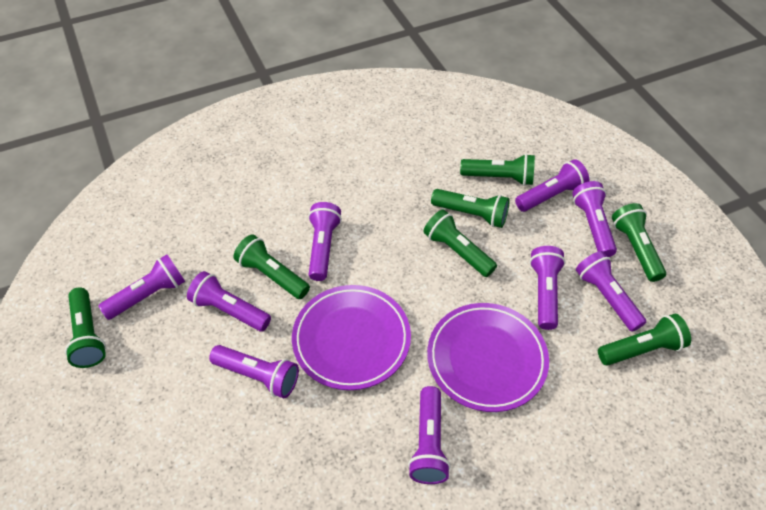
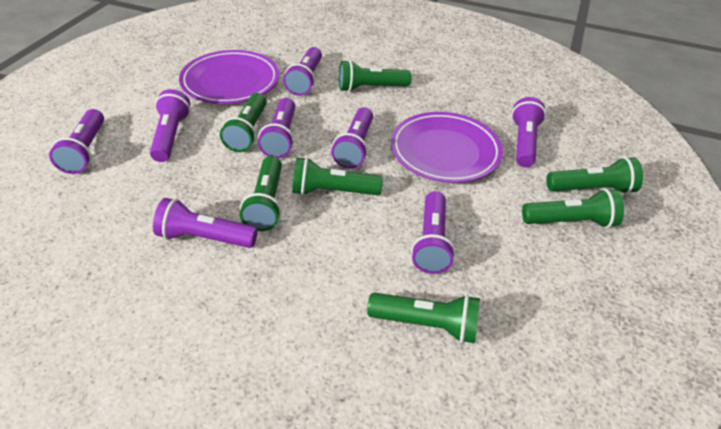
purple flashlight: [98,254,185,320] [187,271,271,331] [209,345,299,398] [308,202,342,281] [408,386,451,484] [515,159,589,212] [529,246,566,330] [572,181,617,257] [576,251,646,332] = 9 -> [49,109,104,174] [150,89,190,162] [153,198,258,248] [258,98,295,158] [283,47,322,96] [331,107,373,169] [411,191,455,274] [511,97,546,167] = 8

